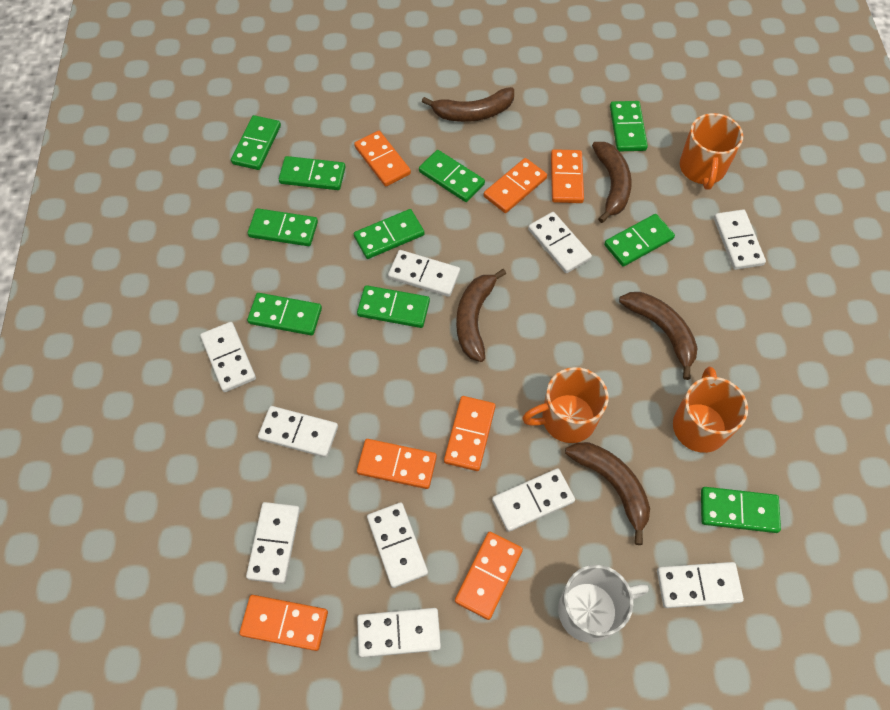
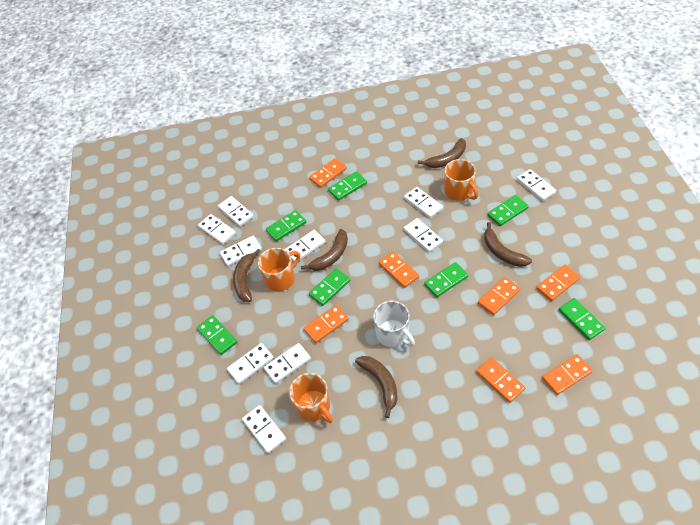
green domino: [231,115,281,170] [247,293,322,335] [248,208,318,246] [279,156,346,190] [354,209,424,259] [357,285,430,328] [419,150,485,202] [604,214,675,267] [610,101,648,151] [701,487,781,533] = 10 -> [197,315,237,355] [266,210,306,242] [309,268,351,306] [328,171,367,201] [424,262,468,297] [487,195,529,226] [558,298,605,340] = 7

